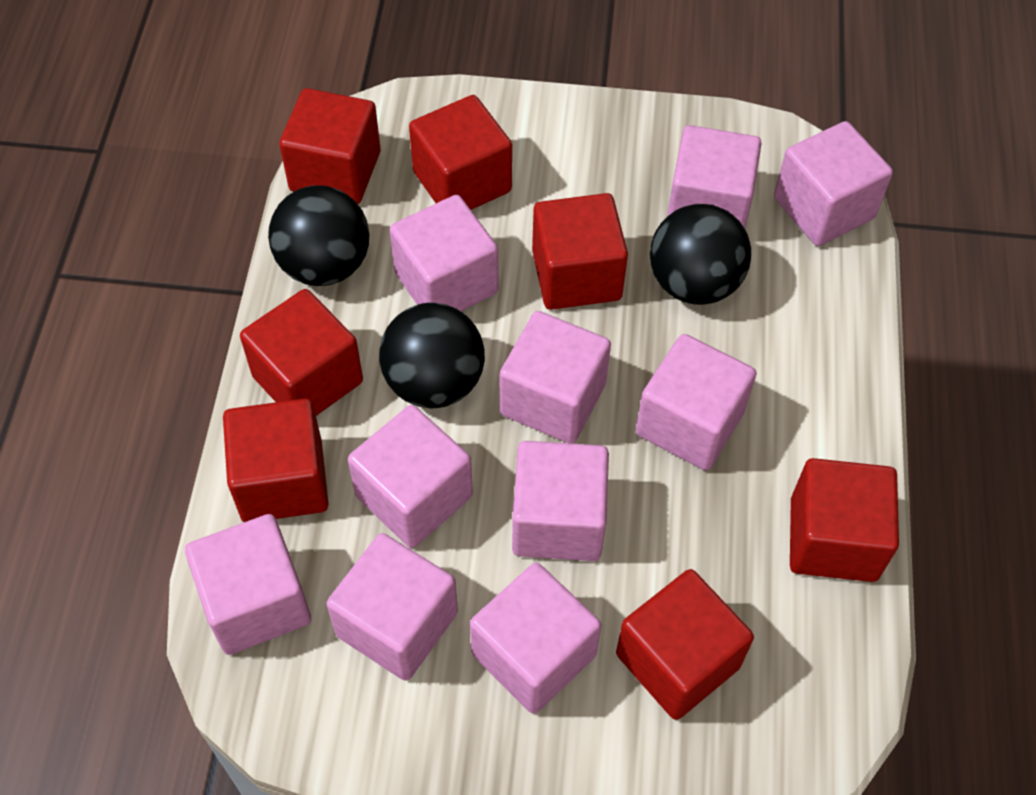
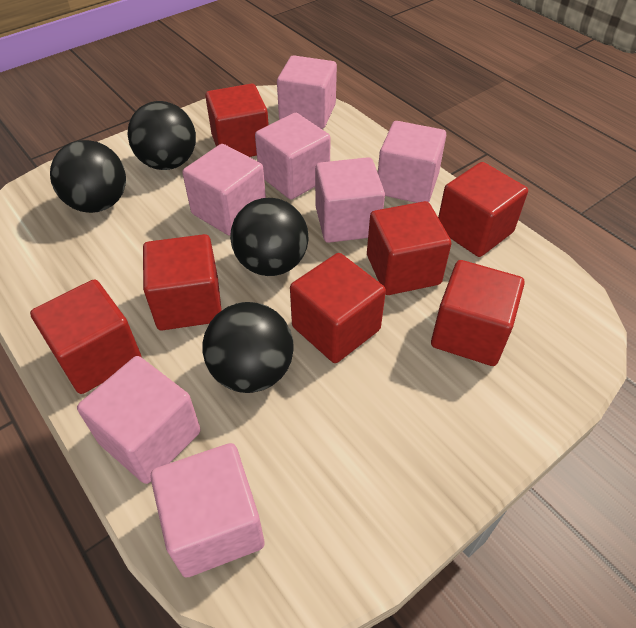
black ball: [268,185,369,286] [379,303,485,408] [650,204,751,305] = 3 -> [50,140,126,213] [127,101,196,170] [202,302,294,393] [230,198,308,276] = 4
pink cube: [185,514,311,655] [327,533,458,681] [348,405,473,548] [390,195,498,311] [470,563,601,714] [500,311,611,444] [512,441,609,561] [636,334,756,470] [667,125,761,228] [774,121,893,246] = 10 -> [77,356,201,484] [150,443,264,578] [182,144,266,236] [255,113,331,200] [277,55,337,129] [315,157,385,243] [378,121,446,203] = 7

